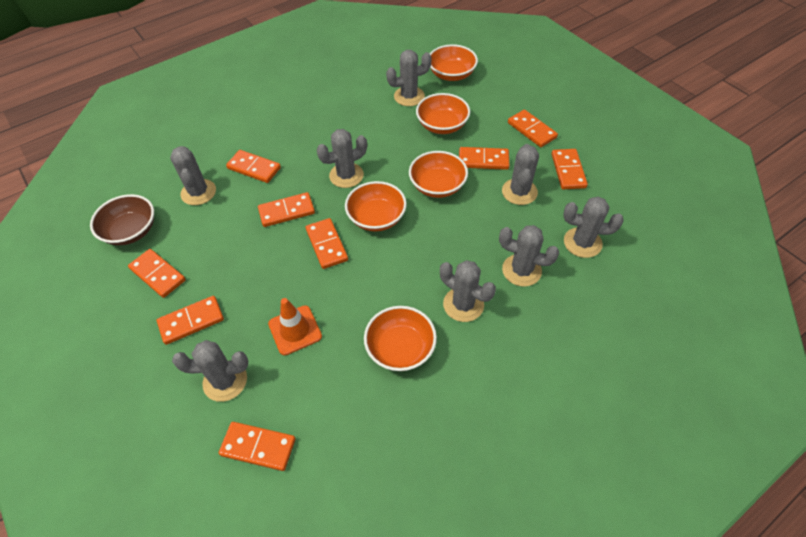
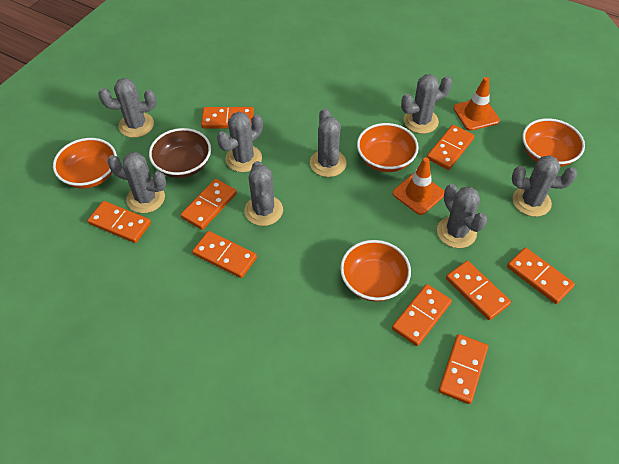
orange bowl: [345,181,407,231] [364,306,437,371] [409,151,468,198] [416,93,470,134] [430,44,478,81] = 5 -> [53,138,117,189] [340,240,411,302] [357,123,419,172] [522,118,585,167] = 4
orange traffic cone: [268,298,322,355] = 1 -> [393,157,445,215] [453,77,500,131] = 2

